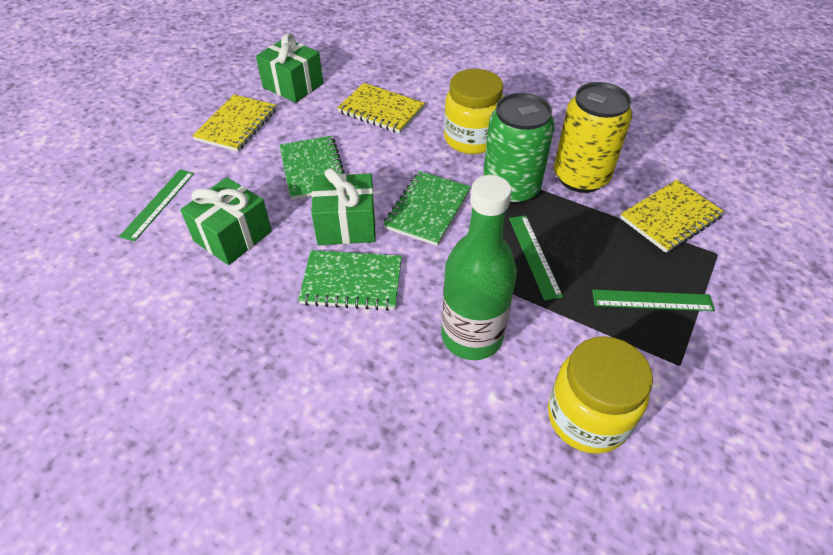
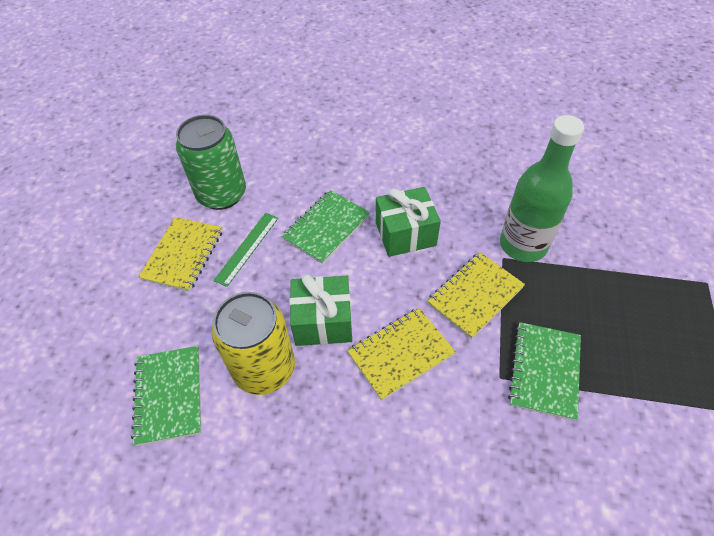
green gift: [180,177,272,265] [256,33,323,103] [311,168,376,245] = 3 -> [290,274,352,346] [376,187,441,257] = 2
green ruler: [119,169,194,241] [509,215,563,300] [592,290,715,311] = 3 -> [213,213,278,287] = 1
yellow jar: [444,69,504,154] [548,336,653,454] = 2 -> none = 0

